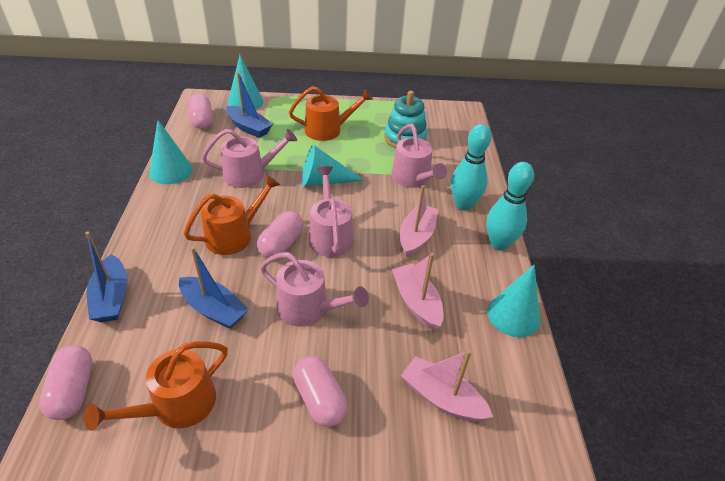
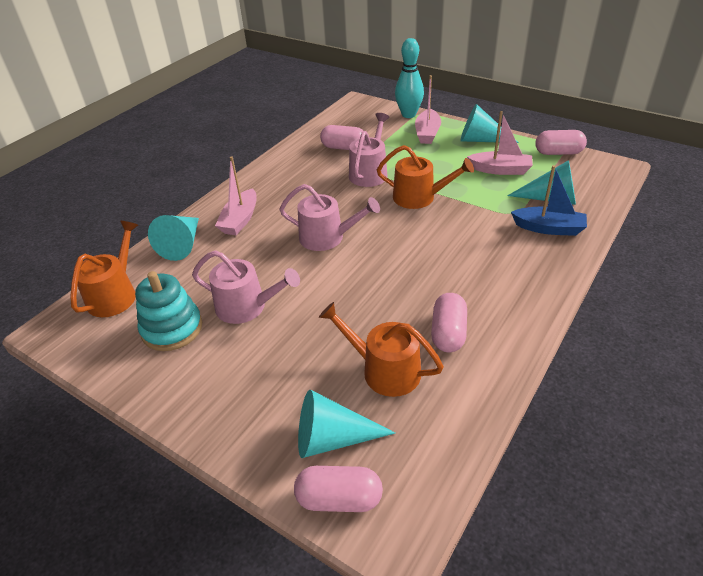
blue boat: [85,232,128,322] [179,247,249,329] [226,72,273,138] = 3 -> [511,165,587,236] = 1
pink watering can: [202,129,297,188] [260,252,369,327] [309,166,354,257] [391,124,447,188] = 4 -> [192,250,300,324] [279,184,380,251] [349,113,389,187] = 3
turquoise bowling pin: [451,124,491,211] [487,162,534,251] = 2 -> [395,38,424,118] = 1

